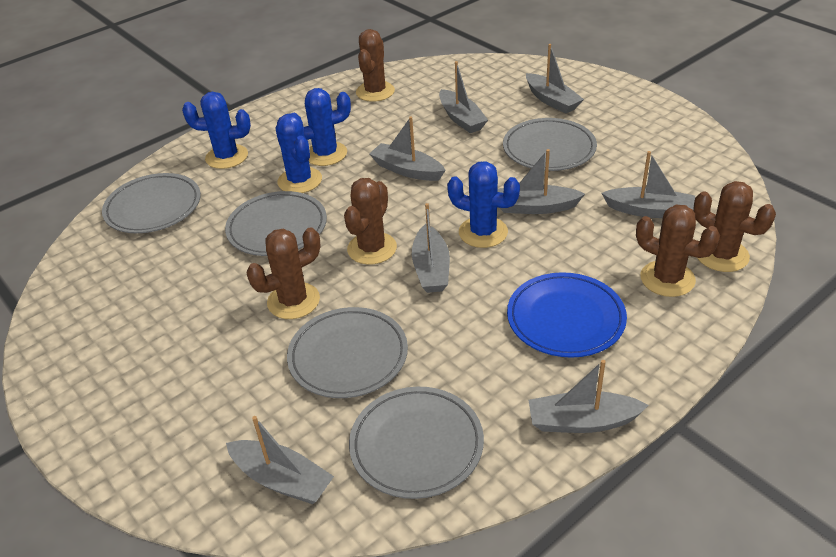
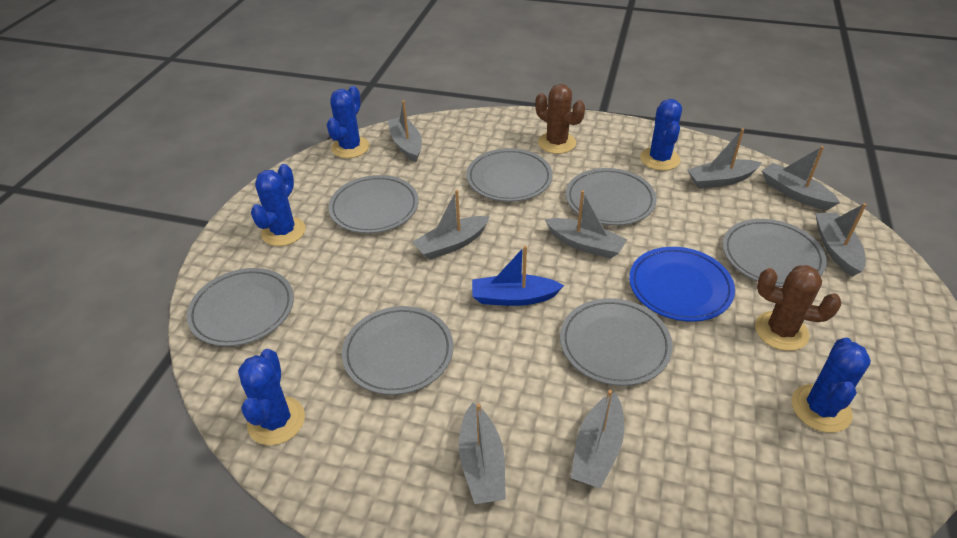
blue boat: none = 0 -> [472,246,564,306] = 1
blue cactus: [182,92,251,169] [275,114,322,193] [291,88,351,166] [447,161,520,248] = 4 -> [238,349,305,445] [251,164,306,246] [327,86,370,158] [640,99,682,171] [792,338,871,433] = 5
brown cactus: [247,227,321,319] [344,178,397,265] [356,29,395,102] [636,205,720,297] [693,181,776,272] = 5 -> [535,84,585,154] [755,265,841,351] = 2
grey plate: [102,173,201,233] [225,191,327,256] [287,307,408,398] [349,387,484,499] [503,118,597,171] = 5 -> [187,268,294,346] [328,175,419,233] [342,306,453,395] [466,148,553,202] [560,298,673,386] [566,168,657,225] [723,219,827,287] = 7

